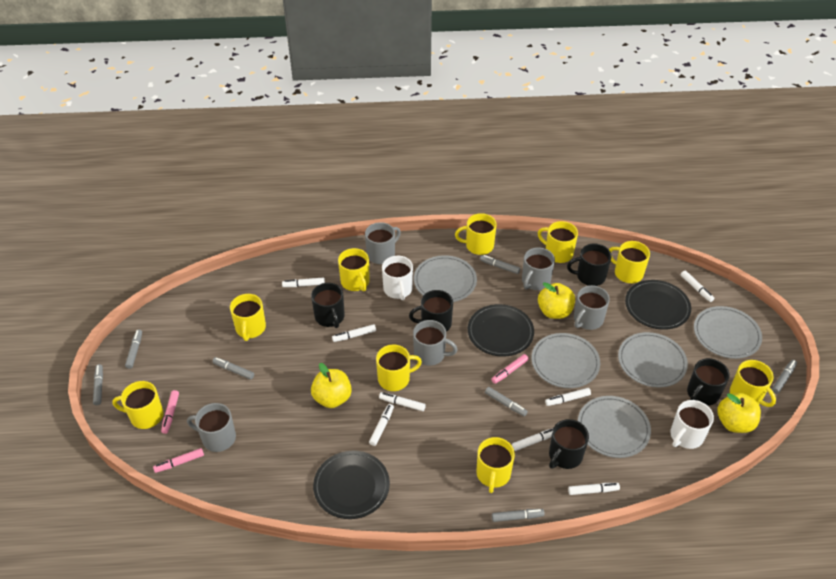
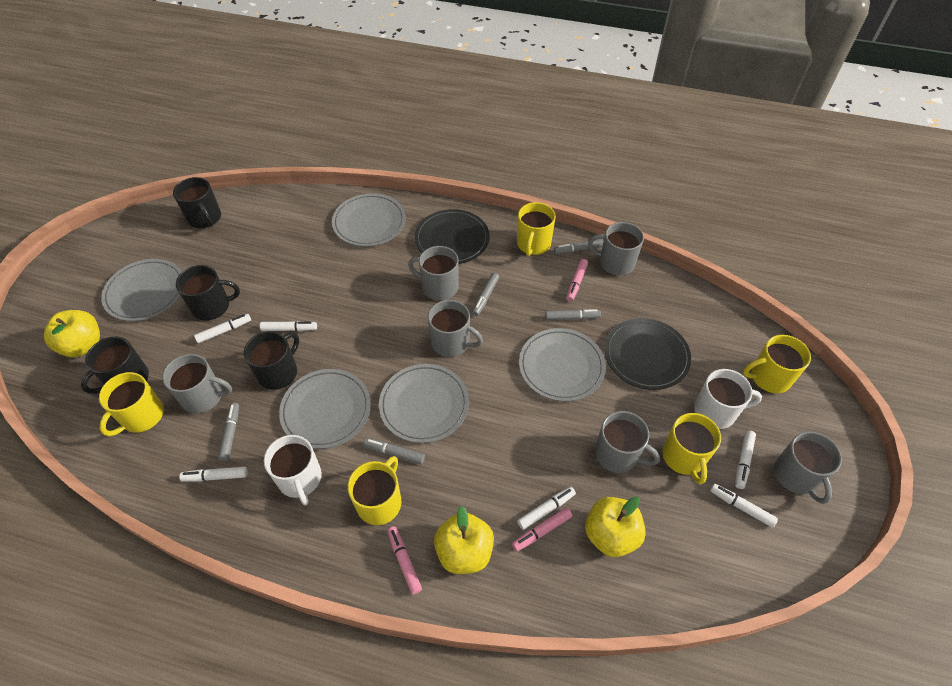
black mug: [311,283,345,328] [409,290,453,332] [549,419,589,469] [567,243,612,286] [687,358,730,406] = 5 -> [81,337,149,394] [173,177,221,228] [176,265,240,321] [244,331,299,390] = 4
black plate: [313,451,390,519] [468,304,534,357] [625,280,691,330] = 3 -> [414,209,490,264] [604,318,691,390] = 2
grey marker: [93,364,103,405] [125,329,142,369] [212,357,254,380] [480,255,520,274] [485,387,528,416] [492,509,544,522] [772,360,797,394] = 7 -> [218,403,239,461] [363,438,425,464] [472,273,499,316] [545,309,601,320] [554,239,604,254] = 5
grey mug: [187,403,236,452] [365,222,401,264] [413,320,458,366] [522,247,555,290] [574,285,610,330] = 5 -> [162,354,232,413] [408,246,459,300] [428,300,483,357] [588,222,644,275] [595,411,660,473] [774,431,842,504] = 6
white marker: [282,277,325,287] [332,324,376,342] [369,404,394,446] [379,392,426,411] [512,428,553,451] [545,388,591,406] [568,483,620,495] [681,271,714,302] = 8 -> [179,467,248,482] [194,314,251,343] [260,321,317,331] [517,487,576,530] [710,484,778,528] [735,431,756,489] = 6
yellow mug: [112,381,164,429] [230,294,266,341] [338,248,370,291] [376,345,422,391] [455,213,497,255] [476,437,515,493] [538,221,578,263] [609,241,650,283] [730,360,776,407] = 9 -> [99,372,164,436] [348,456,402,525] [517,202,556,256] [662,413,721,485] [743,335,811,393] = 5

